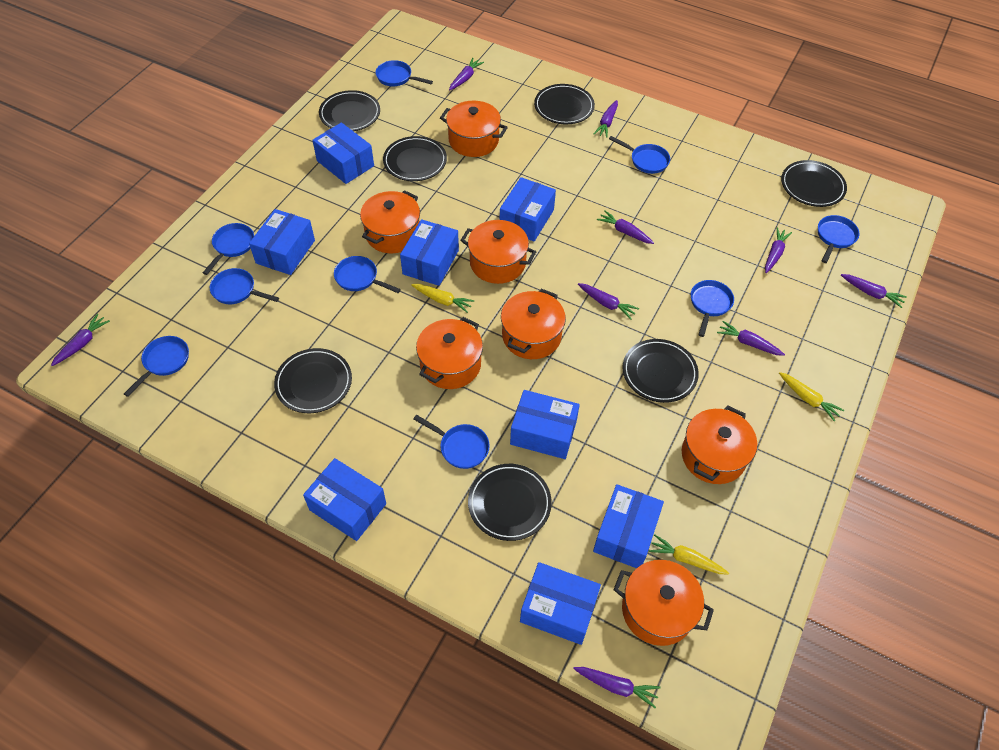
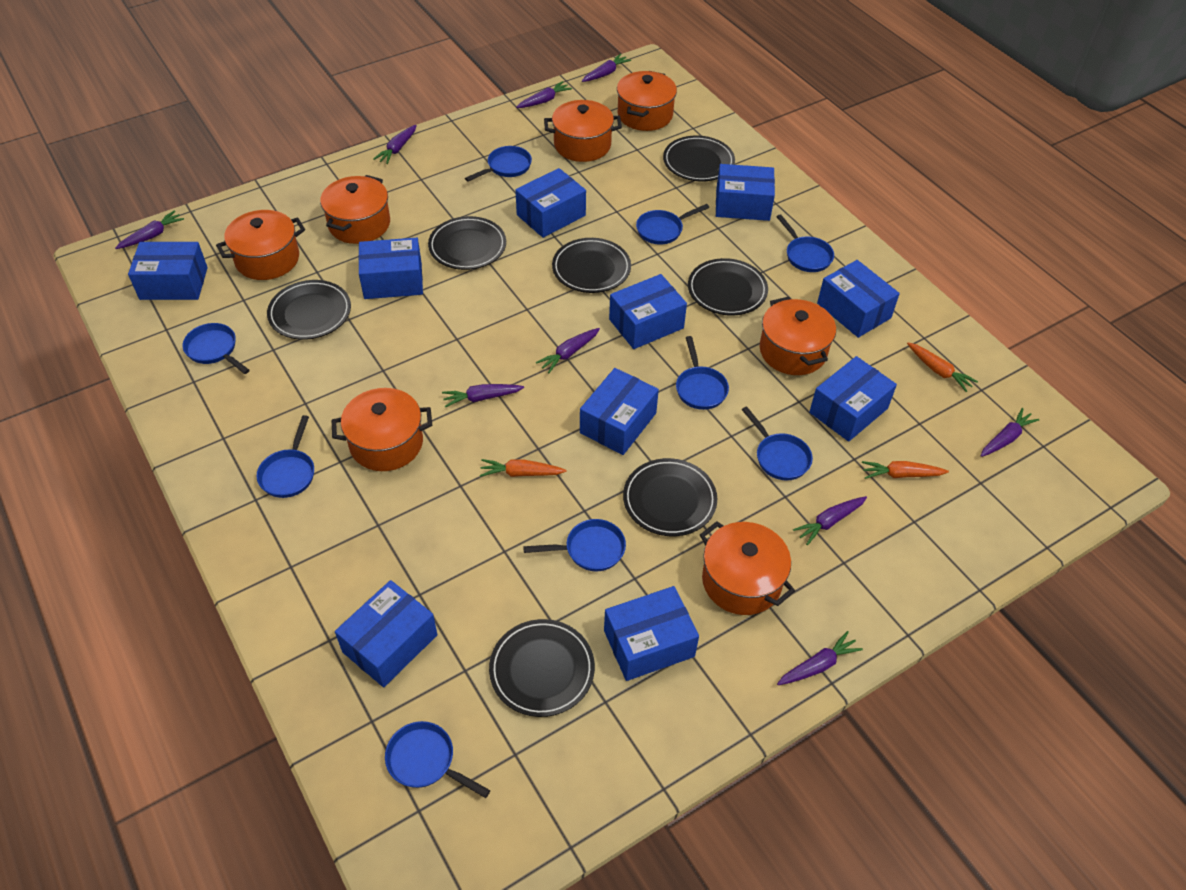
blue box: [249,209,315,275] [303,458,386,541] [312,122,374,184] [400,219,459,286] [500,177,556,242] [510,390,580,459] [520,562,601,645] [593,484,664,568] = 8 -> [128,242,208,300] [335,580,438,687] [358,238,423,299] [515,168,586,238] [580,368,659,455] [604,586,699,681] [609,274,687,349] [716,164,775,221] [809,356,897,442] [817,260,900,338] = 10
orange carrot: none = 0 -> [480,459,566,477] [862,461,949,479] [907,342,978,392] = 3
yellow carrot: [411,284,474,313] [649,534,729,575] [779,372,844,421] = 3 -> none = 0

